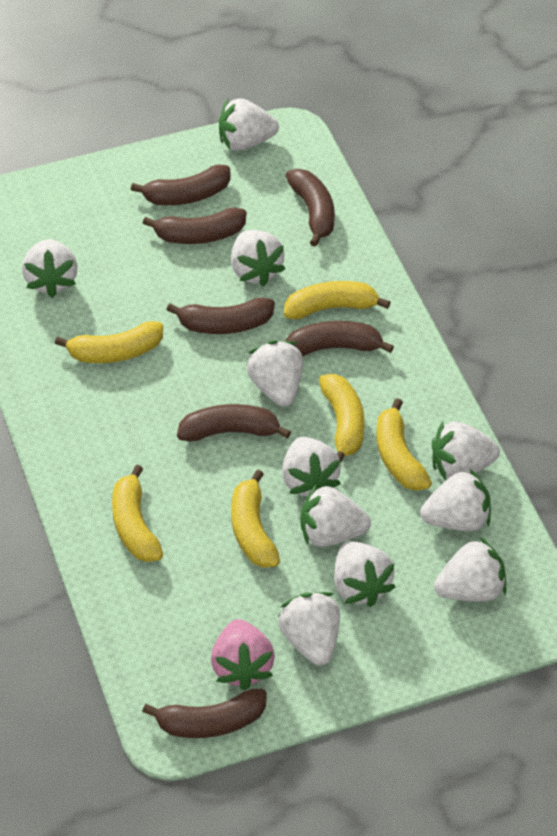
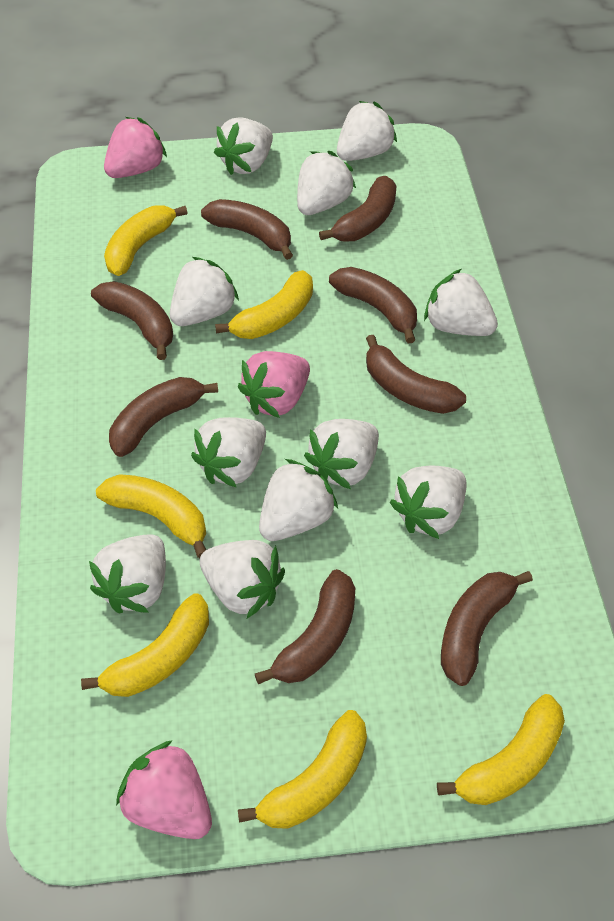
brown banana: [131,165,231,205] [142,689,267,738] [143,207,247,244] [167,298,275,334] [177,404,291,442] [286,169,335,247] [286,321,394,356] = 7 -> [91,281,173,360] [109,377,218,457] [201,199,293,260] [255,569,355,684] [319,176,397,241] [329,267,417,343] [366,335,466,414] [441,571,533,686] = 8
pink strawberry: [211,619,275,690] = 1 -> [104,117,167,178] [116,740,212,839] [238,351,310,418] = 3

